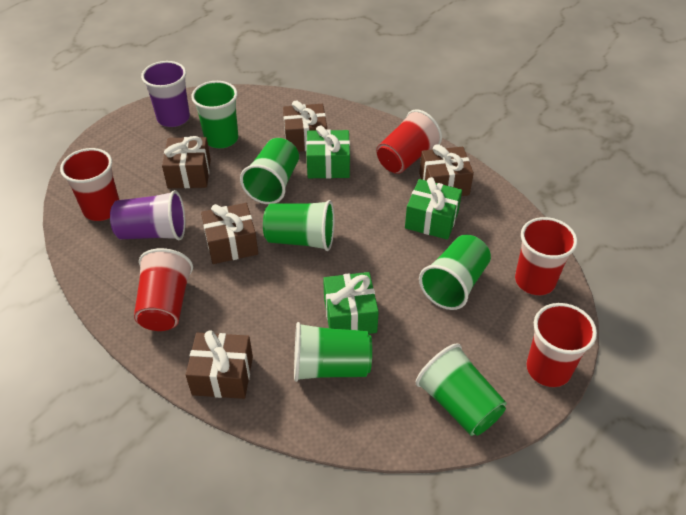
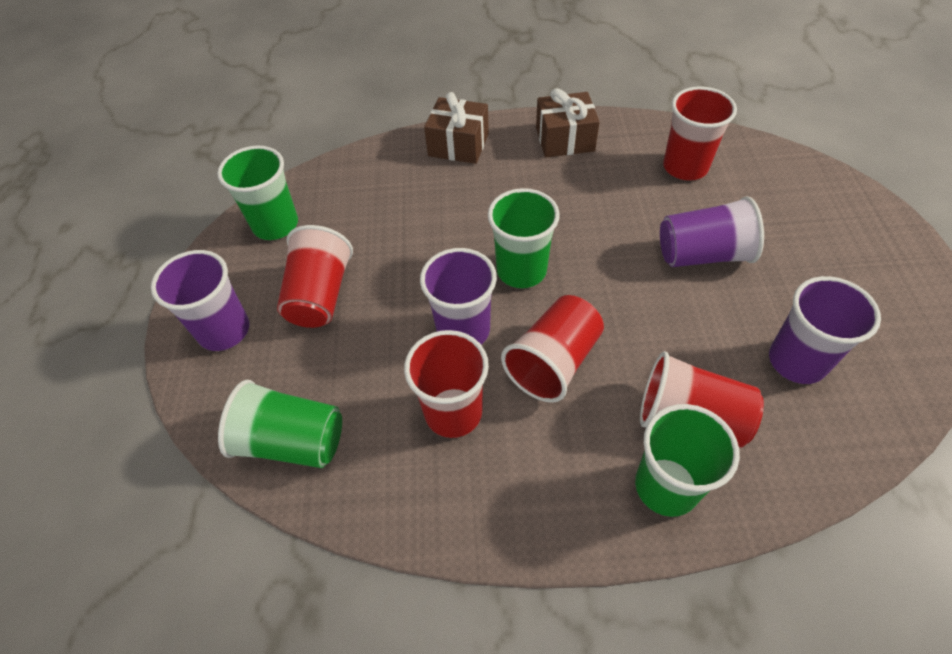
brown gift: [162,136,211,188] [186,330,253,399] [201,203,258,264] [283,100,327,152] [419,144,474,196] = 5 -> [424,92,489,164] [536,88,600,157] = 2
green cup: [191,81,238,148] [240,138,299,204] [263,200,334,251] [294,322,372,382] [416,344,506,436] [419,234,491,310] = 6 -> [217,146,298,240] [218,380,342,468] [488,188,560,288] [635,404,740,517] = 4
green gift: [306,126,350,179] [323,272,379,334] [405,177,462,240] = 3 -> none = 0
purple cup: [110,190,185,240] [141,61,190,127] = 2 -> [151,250,249,351] [420,248,497,345] [660,196,764,267] [769,276,881,384] = 4

